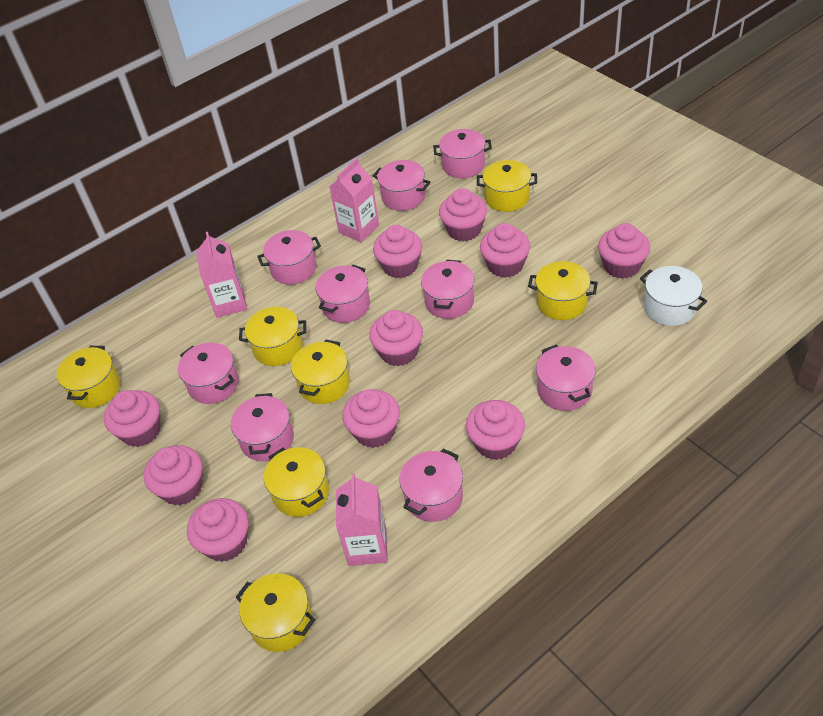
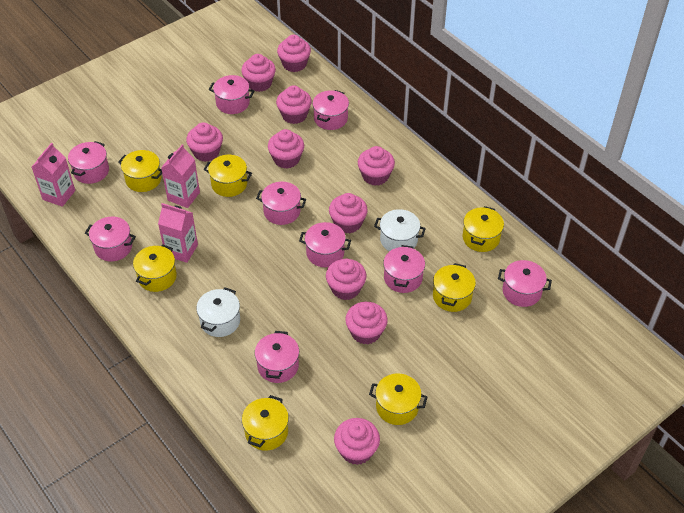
white pot: [640,266,707,326] = 1 -> [196,287,240,337] [374,209,426,251] = 2

